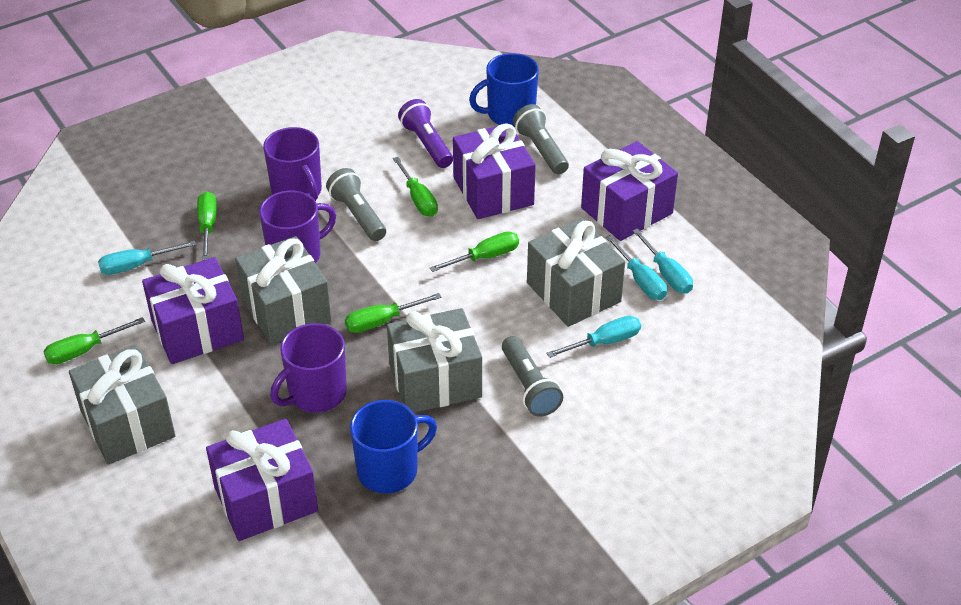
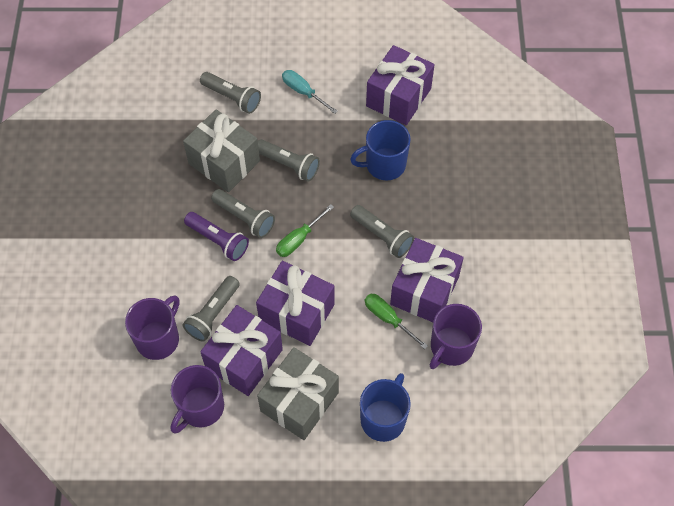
green screwdriver: [43,317,145,364] [197,191,217,260] [345,293,442,333] [393,157,438,217] [430,232,519,272] = 5 -> [276,204,334,257] [365,294,428,349] = 2
grey flashlight: [326,168,386,241] [502,336,563,417] [513,104,569,174] = 3 -> [183,276,240,342] [200,72,261,114] [211,189,275,238] [258,139,320,182] [350,205,414,258] = 5
grey gift: [69,344,176,465] [235,236,332,345] [387,308,482,413] [527,219,625,327] = 4 -> [183,109,260,192] [257,347,339,440] = 2
turquoise screwdriver: [98,241,196,275] [546,316,641,358] [606,235,667,300] [632,229,693,294] = 4 -> [282,70,338,114] = 1

